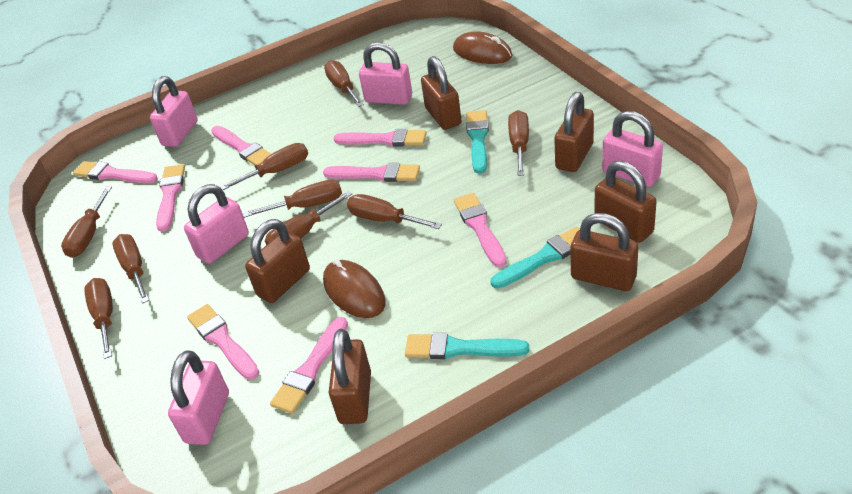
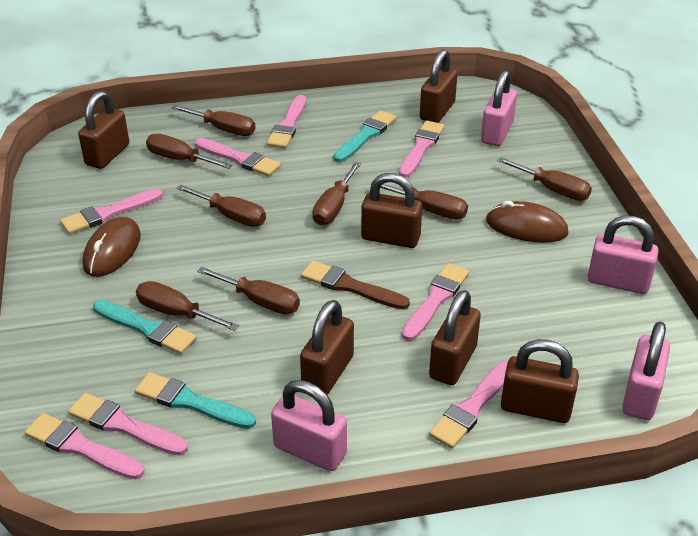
brown brush: none = 0 -> [301,261,410,309] = 1
brown screwdriver: [61,186,112,258] [84,278,113,359] [112,234,149,304] [220,143,308,190] [243,180,342,218] [265,191,352,245] [324,60,364,107] [347,194,442,229] [508,110,529,176] = 9 -> [136,281,239,331] [146,134,232,169] [172,105,256,136] [176,184,266,227] [197,267,300,314] [312,162,361,225] [370,181,468,219] [497,157,592,201] = 8
pink padlock: [150,76,198,147] [168,350,229,445] [184,184,249,264] [359,42,412,105] [602,111,663,187] = 5 -> [271,380,347,471] [481,70,517,146] [588,216,659,294] [622,321,670,420] = 4

